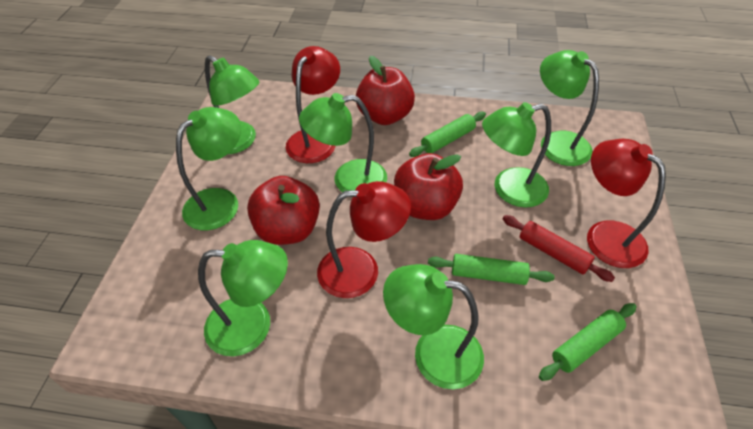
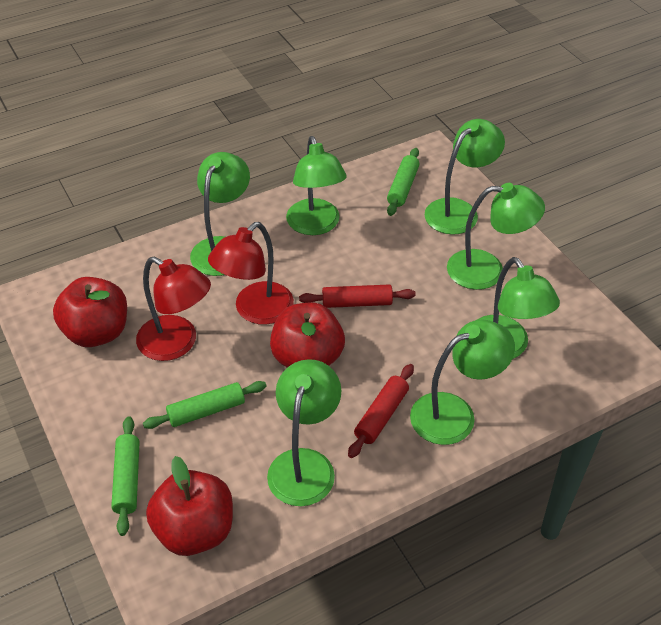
red lamp: [286,46,340,163] [317,181,411,298] [587,139,666,268] = 3 -> [136,257,211,361] [208,222,294,325] = 2
red rolling pin: [503,215,615,282] = 1 -> [299,284,416,308] [348,364,414,458] = 2

